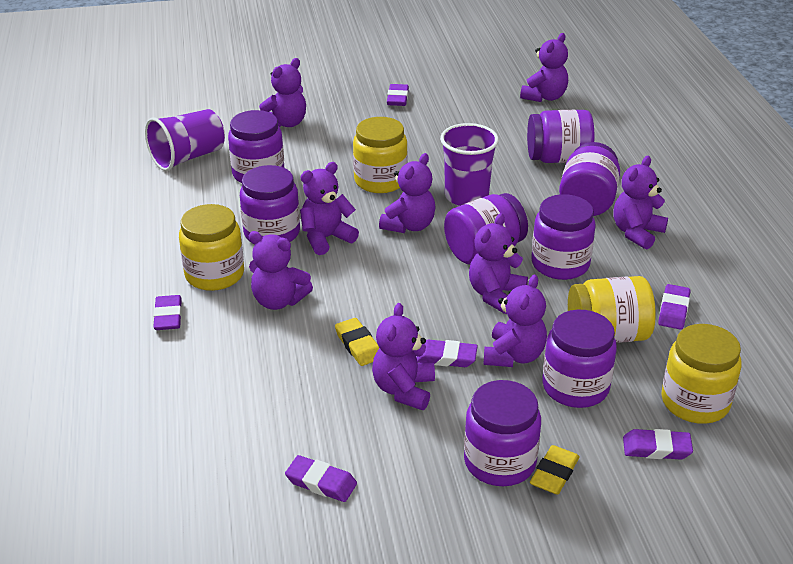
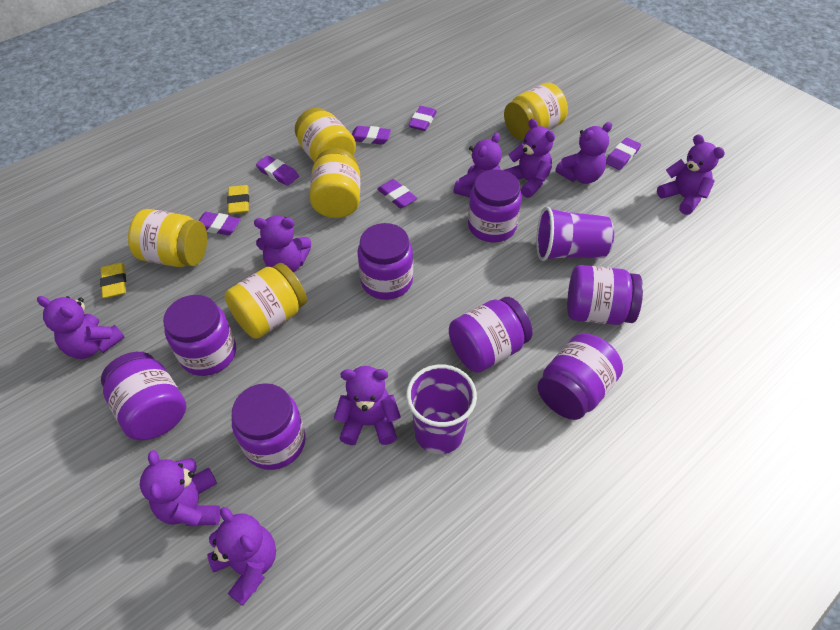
yellow jar: [179,204,244,291] [353,117,408,193] [568,276,656,343] [661,324,742,424] = 4 -> [128,209,207,267] [225,263,307,339] [295,108,356,163] [310,148,360,218] [504,83,568,140] = 5

